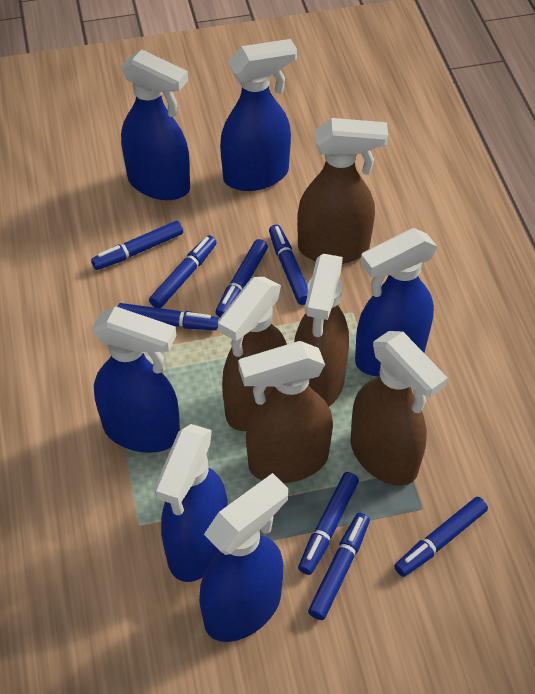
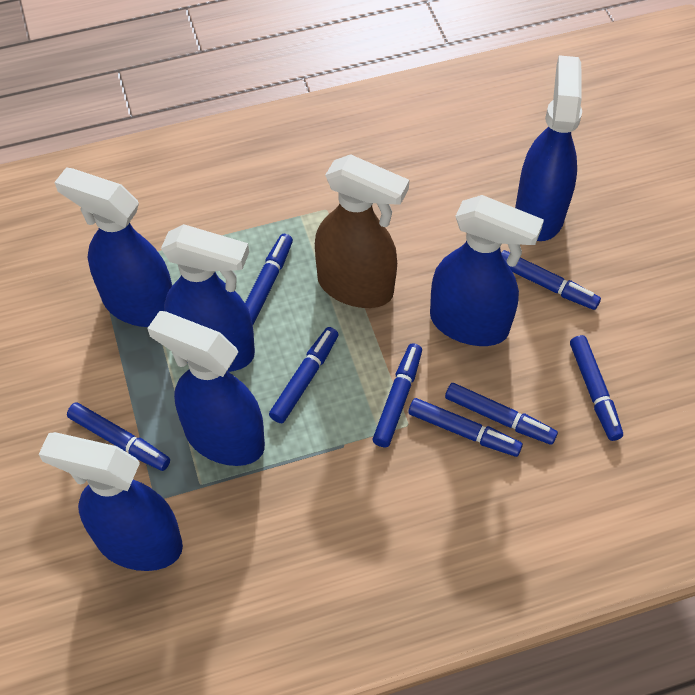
brown spray bottle: [218,277,287,431] [238,341,333,483] [294,254,349,407] [297,118,388,264] [351,331,448,486] = 5 -> [315,154,409,308] = 1

